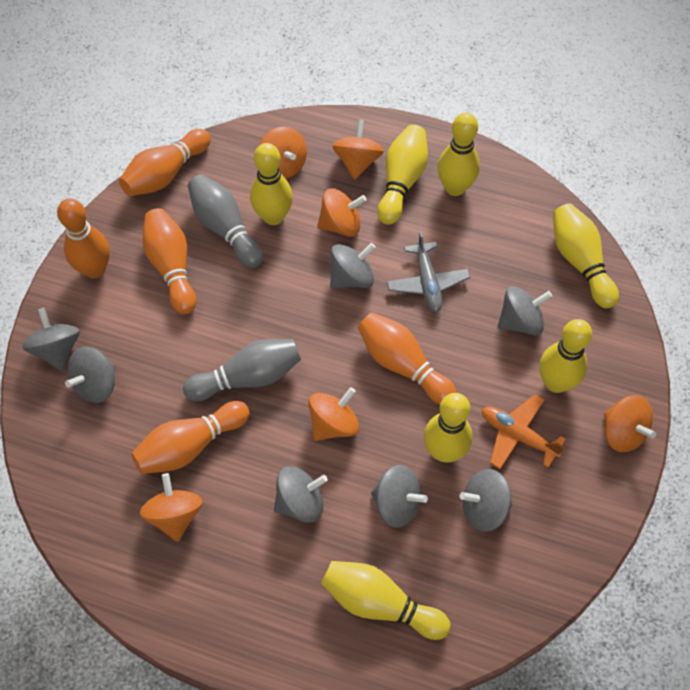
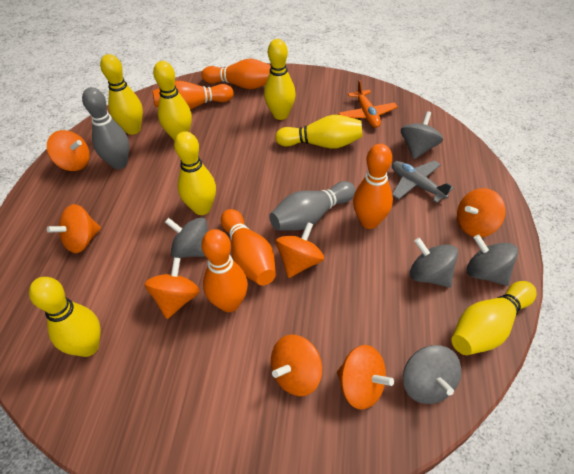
grey spinning top: [22,308,80,371] [65,347,115,403] [274,466,328,523] [330,243,376,288] [371,465,428,528] [460,469,512,532] [498,286,552,335] = 7 -> [165,217,208,258] [401,111,443,159] [403,345,461,404] [410,238,458,288] [467,235,518,286] = 5
orange spinning top: [140,473,203,542] [260,126,307,179] [308,387,359,441] [317,188,367,237] [332,119,384,179] [604,395,656,452] = 6 -> [47,130,90,171] [47,204,101,253] [144,257,200,319] [271,335,322,396] [276,222,324,278] [337,345,394,410] [457,188,505,237] = 7

